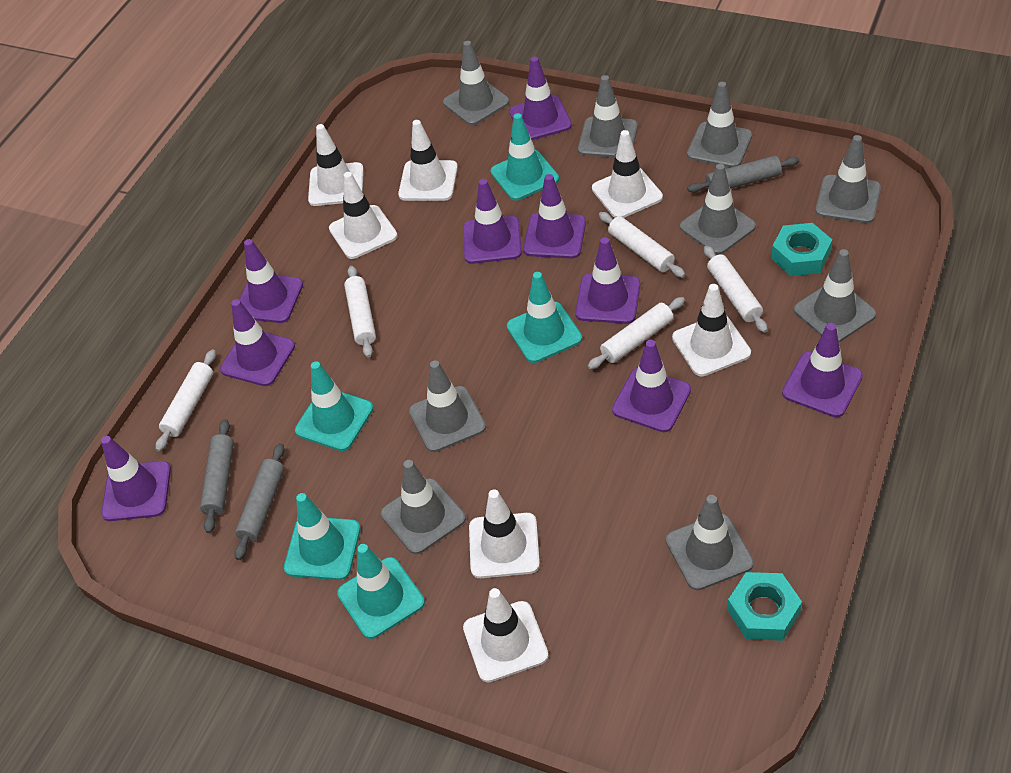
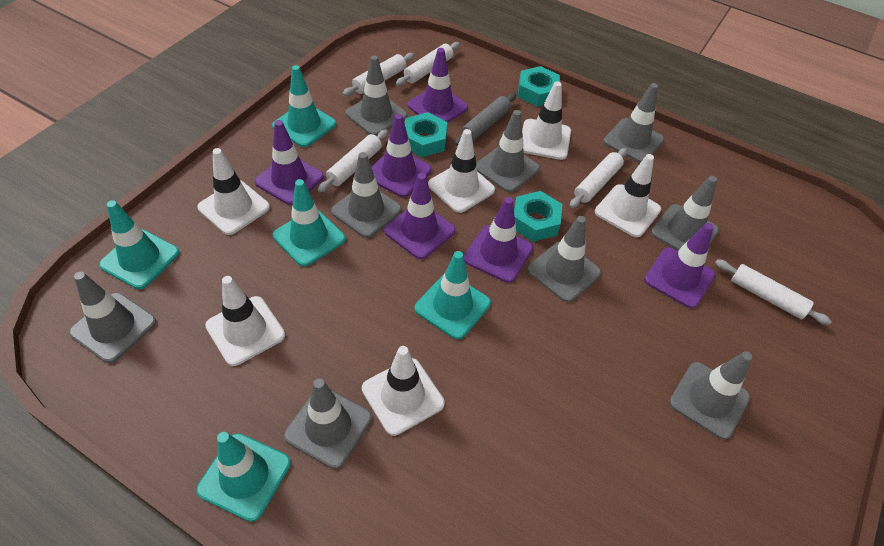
grey rolling pin: [200,419,234,533] [234,443,284,560] [687,156,799,193] = 3 -> [455,93,516,146] = 1
purple traffic cone: [101,436,171,521] [220,299,295,386] [239,239,303,323] [463,179,522,264] [510,57,572,140] [523,174,586,259] [575,237,640,324] [612,340,691,432] [782,323,863,417] = 9 -> [255,120,324,205] [372,114,432,197] [384,173,455,259] [408,48,468,123] [464,197,533,283] [644,223,715,308] = 6
turquoise nut: [727,572,802,641] [771,223,832,276] = 2 -> [405,112,447,157] [514,191,562,242] [518,66,560,107] = 3
white traffic cone: [308,124,364,206] [329,172,398,259] [398,120,458,201] [463,588,549,682] [469,489,540,578] [592,130,663,218] [672,284,751,377] = 7 -> [197,148,270,235] [205,276,285,366] [362,346,445,436] [428,129,495,213] [522,81,571,160] [595,154,661,237] = 6

